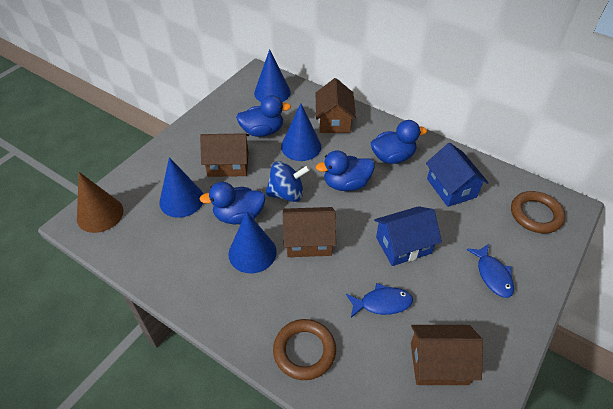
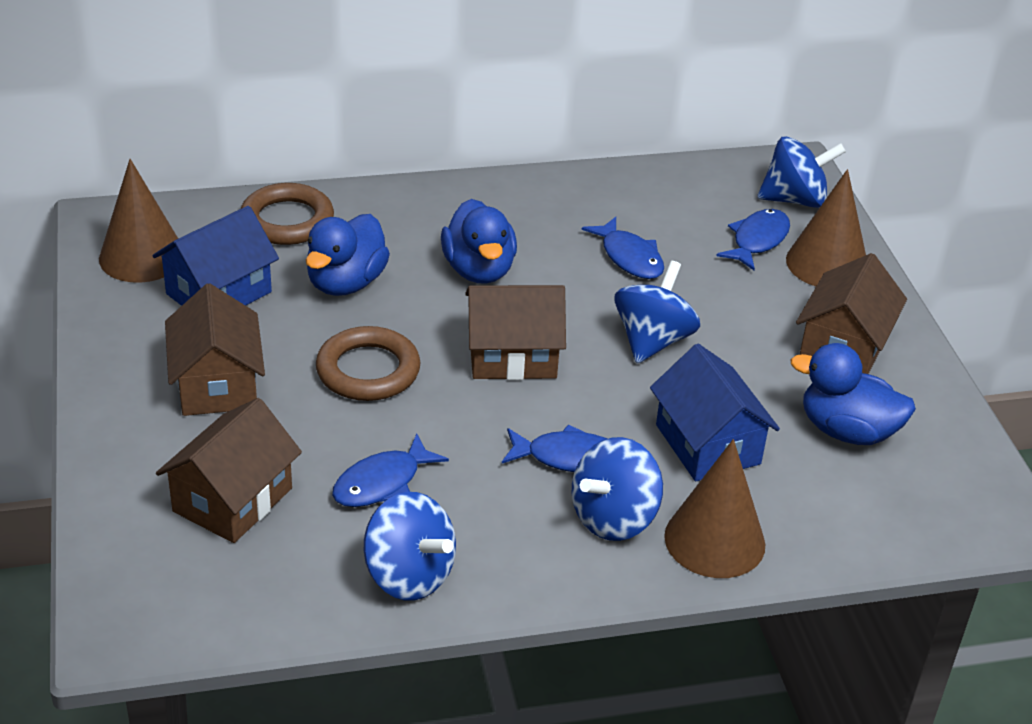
blue cone: [159,157,203,218] [228,211,277,273] [254,49,291,102] [281,103,321,161] = 4 -> none = 0
blue duck: [200,182,266,224] [236,95,291,137] [316,150,375,191] [371,120,427,164] = 4 -> [306,214,390,296] [441,199,517,284] [790,343,916,445] = 3
blue fish: [346,283,413,318] [466,244,514,298] = 2 -> [332,434,449,507] [502,424,607,472] [582,217,664,279] [717,209,790,270] = 4
blue spinning top: [265,161,310,202] = 1 -> [364,492,456,600] [572,437,663,541] [614,261,700,363] [757,136,846,208] = 4
brown cone: [77,172,124,233] = 1 -> [99,159,178,283] [664,439,765,578] [786,169,866,286] = 3

